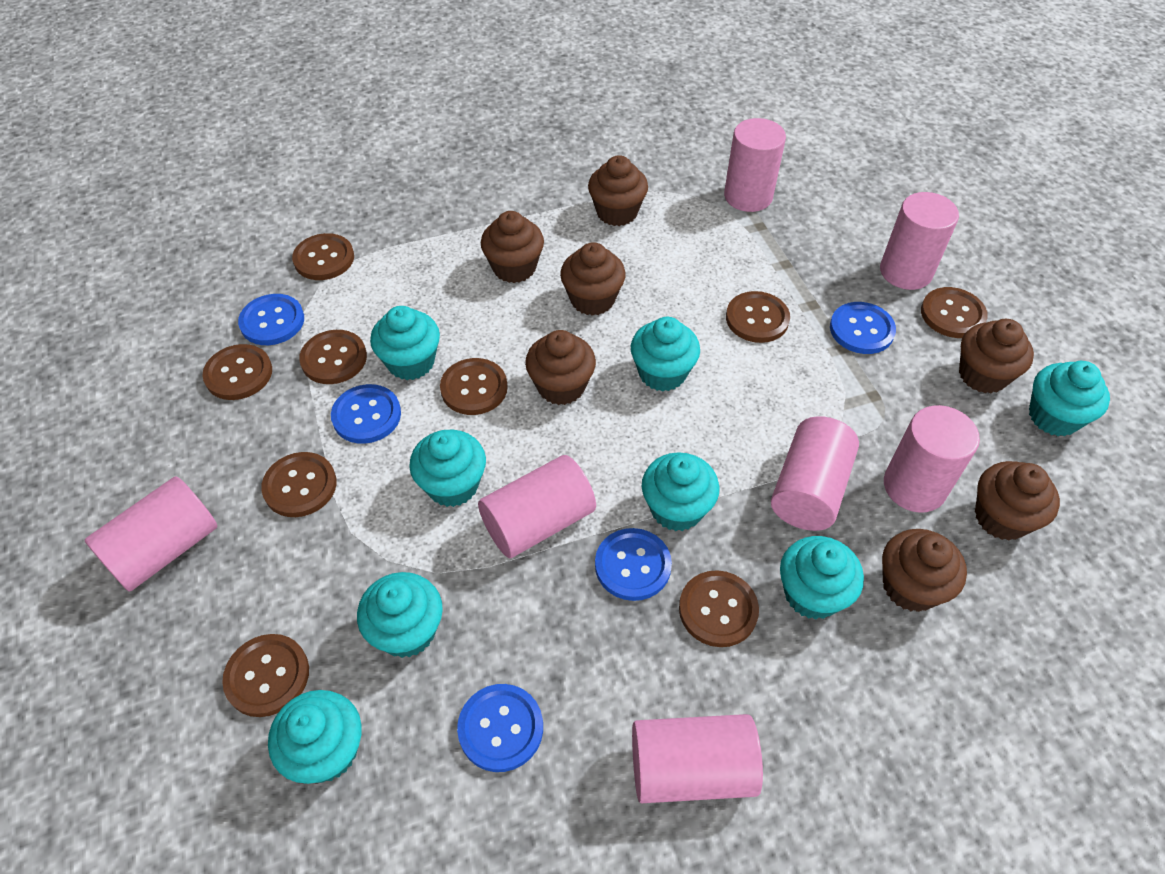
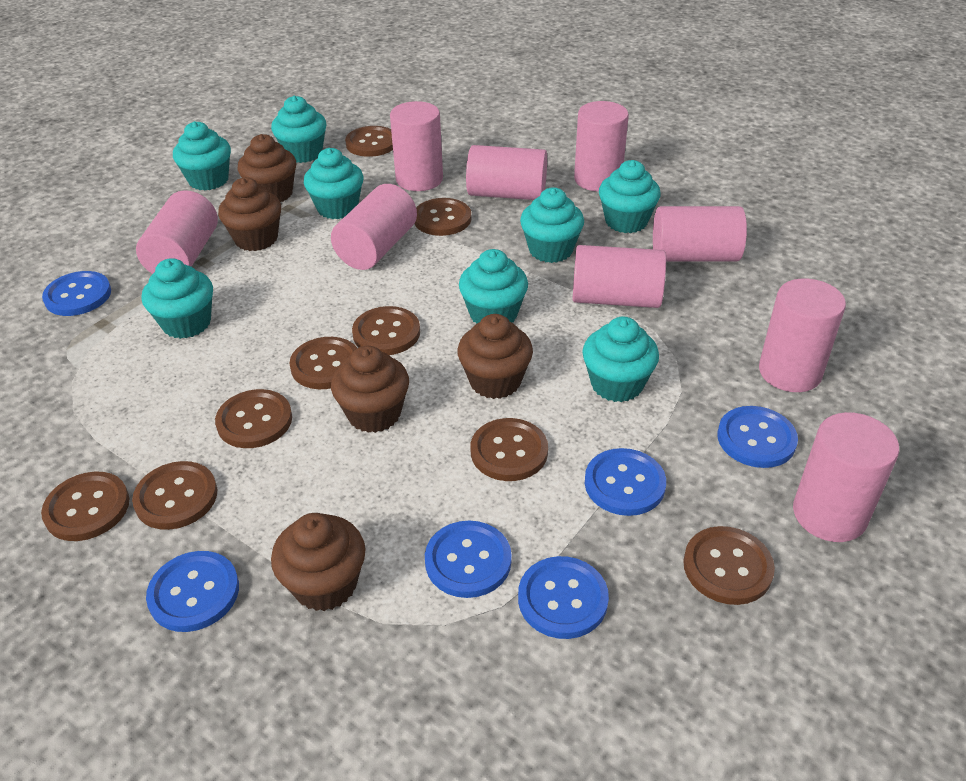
blue button: [238,294,304,345] [331,384,401,444] [457,684,543,772] [595,528,672,601] [830,302,896,354] = 5 -> [42,271,111,316] [146,551,239,632] [425,521,512,598] [518,556,609,639] [585,448,666,516] [717,406,798,468] = 6
brown cupcake: [481,211,544,283] [525,330,596,405] [560,242,626,316] [588,155,648,226] [882,529,967,612] [959,319,1034,393] [975,461,1060,541] = 7 -> [218,177,281,251] [238,134,296,202] [271,513,366,611] [331,346,409,433] [457,314,533,399] = 5
pink cylinder: [85,476,218,592] [478,455,596,558] [632,714,763,803] [724,118,786,212] [771,416,859,531] [880,192,959,290] [884,405,980,513] = 7 -> [136,190,218,274] [331,184,417,270] [390,101,443,191] [466,145,547,200] [573,245,666,308] [574,101,629,191] [653,206,747,262] [759,279,846,392] [793,412,899,542] = 9

